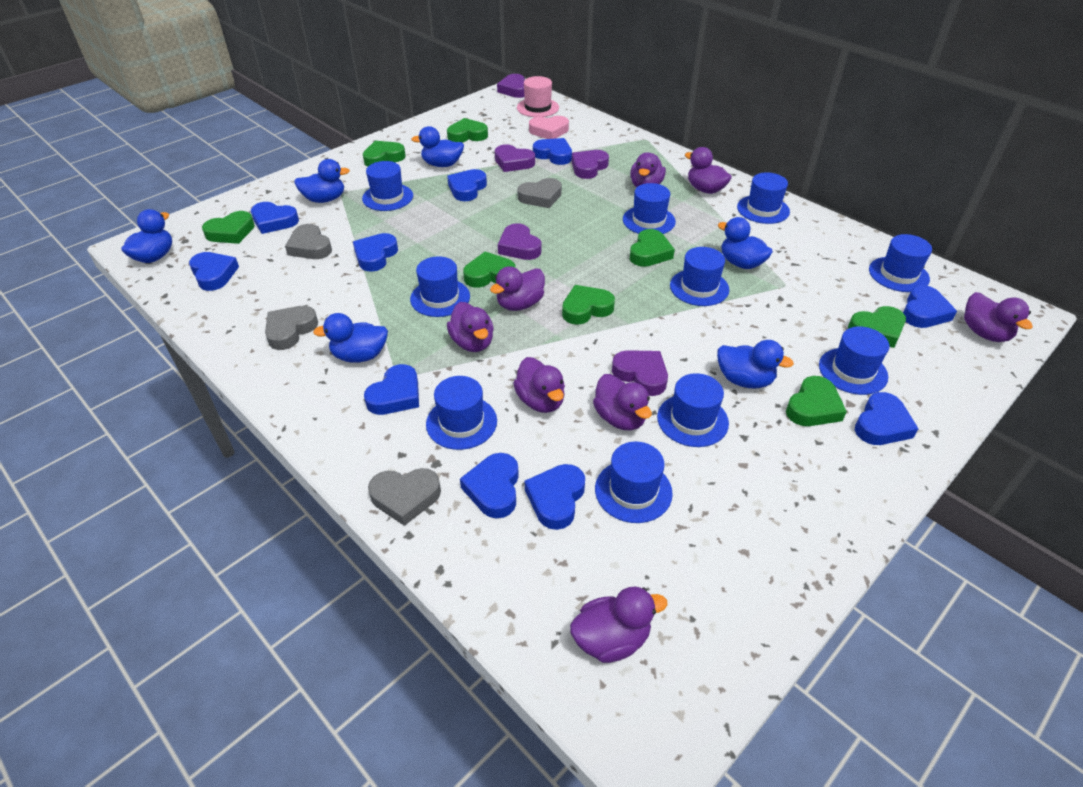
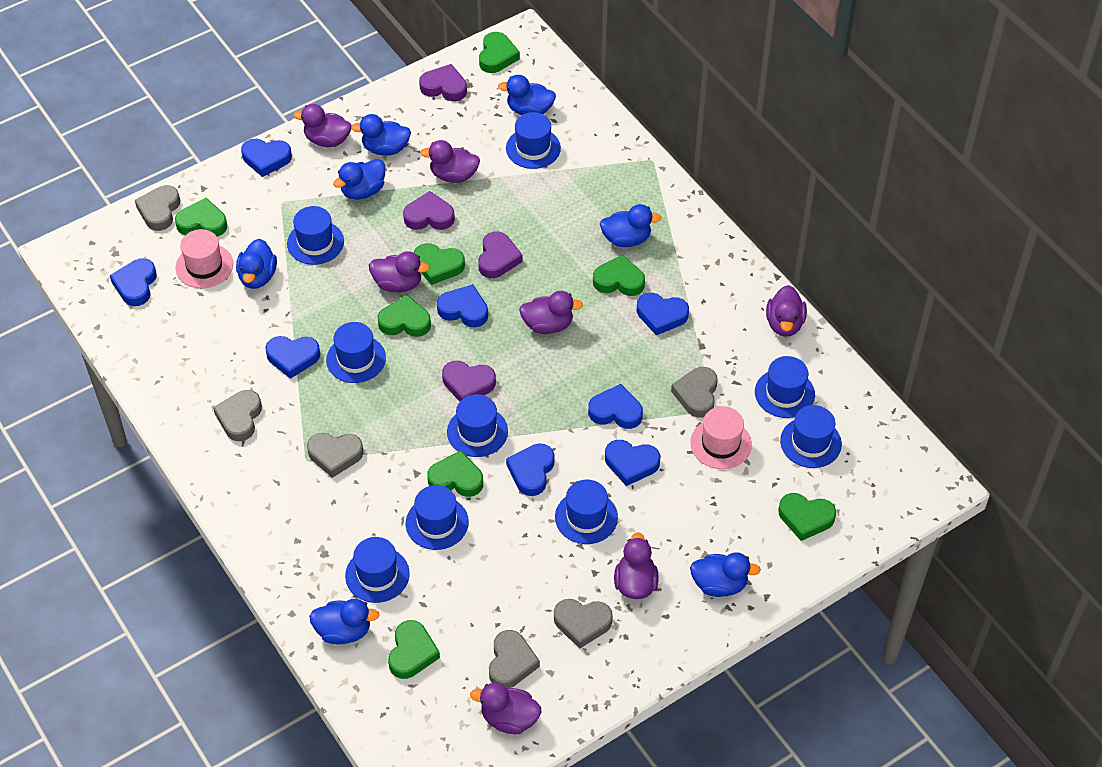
blue duck: [122,209,172,263] [294,159,350,203] [313,313,388,363] [411,126,464,167] [717,340,794,389] [718,217,773,269] = 6 -> [236,239,277,289] [309,599,380,644] [333,159,385,200] [351,114,411,156] [498,75,556,115] [600,204,662,247] [690,552,761,597] = 7
blue hat: [362,161,413,211] [410,256,470,317] [426,376,497,450] [595,442,673,523] [623,183,676,234] [657,373,729,447] [670,247,729,306] [737,172,790,224] [819,326,889,395] [869,234,932,292] = 10 -> [287,206,344,265] [326,322,386,383] [345,537,410,603] [406,485,469,550] [447,394,508,457] [506,112,561,169] [555,480,618,544] [755,356,815,418] [780,405,842,468] = 9
blue heart: [189,252,239,291] [251,202,299,234] [353,233,398,272] [364,364,419,415] [447,169,487,201] [460,453,519,518] [525,464,585,530] [533,138,572,165] [855,392,919,445] [903,285,957,328] = 10 -> [110,258,157,306] [241,139,292,177] [265,336,320,379] [437,284,488,328] [506,444,555,496] [588,384,643,429] [605,440,660,486] [637,293,689,335] = 8
grey heart: [265,306,318,350] [285,224,332,259] [368,468,441,526] [517,178,562,208] = 4 -> [135,185,180,231] [213,390,262,441] [307,433,363,478] [489,630,540,688] [554,599,613,648] [671,367,718,418] = 6
pink hat: [517,76,559,117] = 1 -> [175,229,233,288] [690,406,752,469] = 2
pink heart: [529,116,569,139] = 1 -> none = 0
purple duck: [447,302,494,352] [490,266,545,311] [513,357,565,413] [570,586,668,663] [593,374,652,430] [630,152,666,188] [685,147,732,194] [964,292,1033,342] = 8 -> [293,104,352,147] [369,251,430,292] [420,140,480,183] [470,683,541,734] [519,291,583,334] [614,532,659,599] [766,285,807,337] = 7
purple heart: [495,144,535,172] [497,74,525,98] [498,223,541,260] [572,150,609,179] [612,350,668,396] = 5 -> [403,191,455,230] [419,64,467,101] [442,361,496,402] [478,231,523,278] = 4

